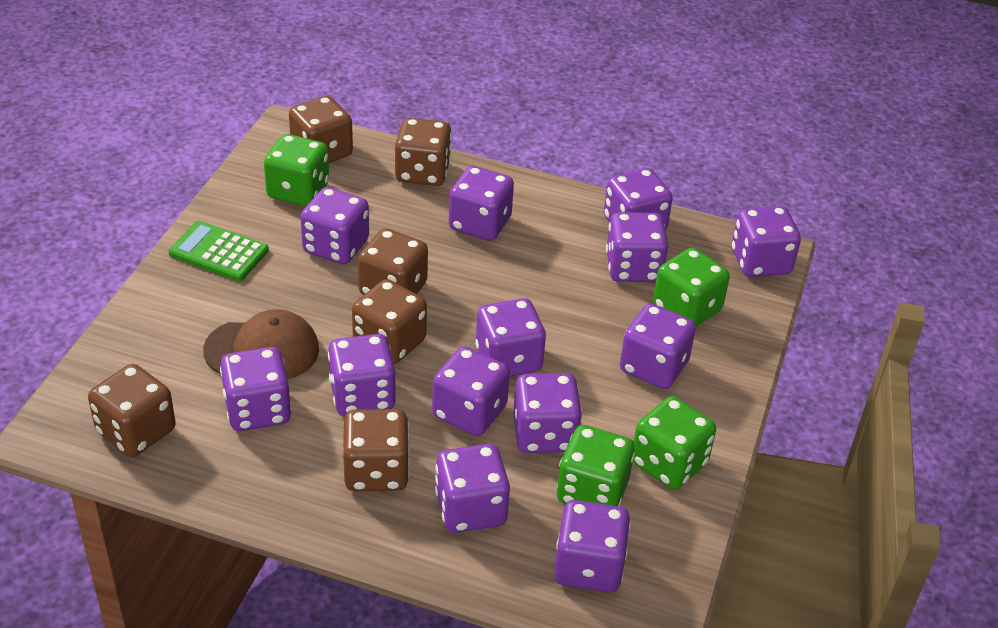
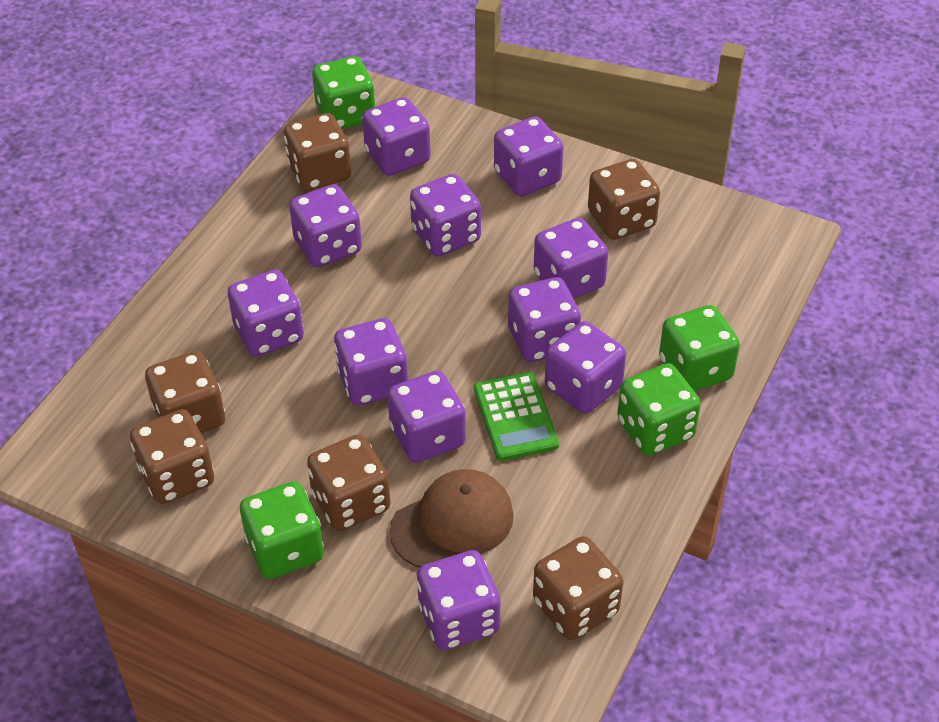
purple dice: [220,347,291,431] [300,187,369,264] [328,334,396,416] [432,346,510,436] [435,444,510,533] [449,166,514,241] [475,298,546,377] [513,373,582,453] [554,500,631,592] [604,168,673,231] [606,212,668,282] [620,304,696,389] [732,206,801,277] = 13 -> [228,270,304,357] [289,184,362,267] [334,318,408,406] [362,97,430,176] [387,371,466,463] [410,174,481,256] [417,550,500,650] [494,117,564,196] [508,277,581,362] [534,218,608,299] [545,321,626,414] = 11

